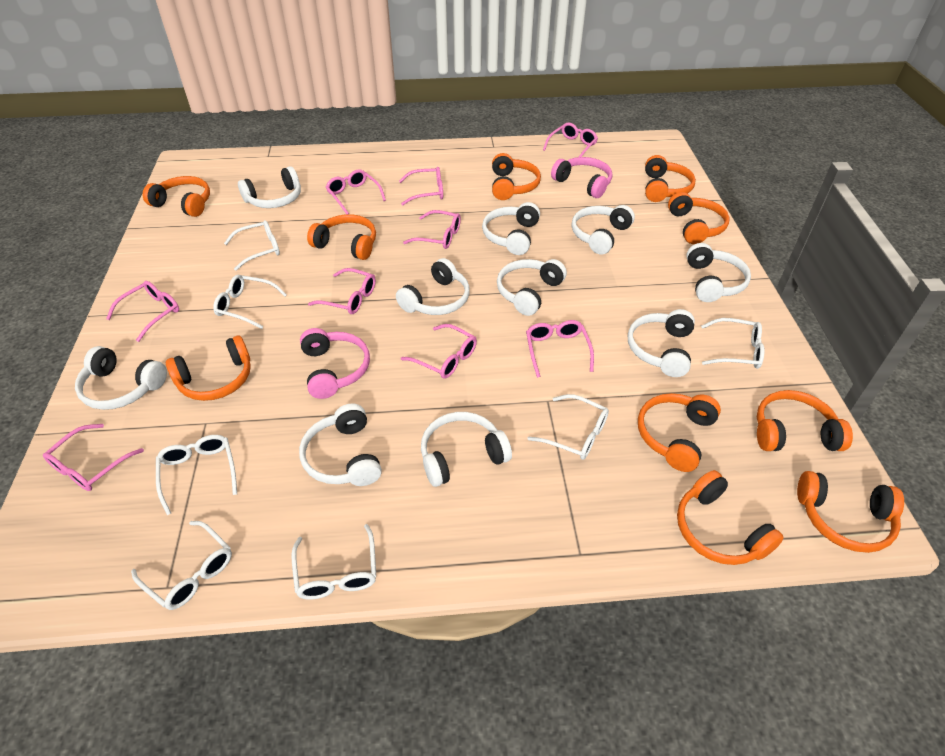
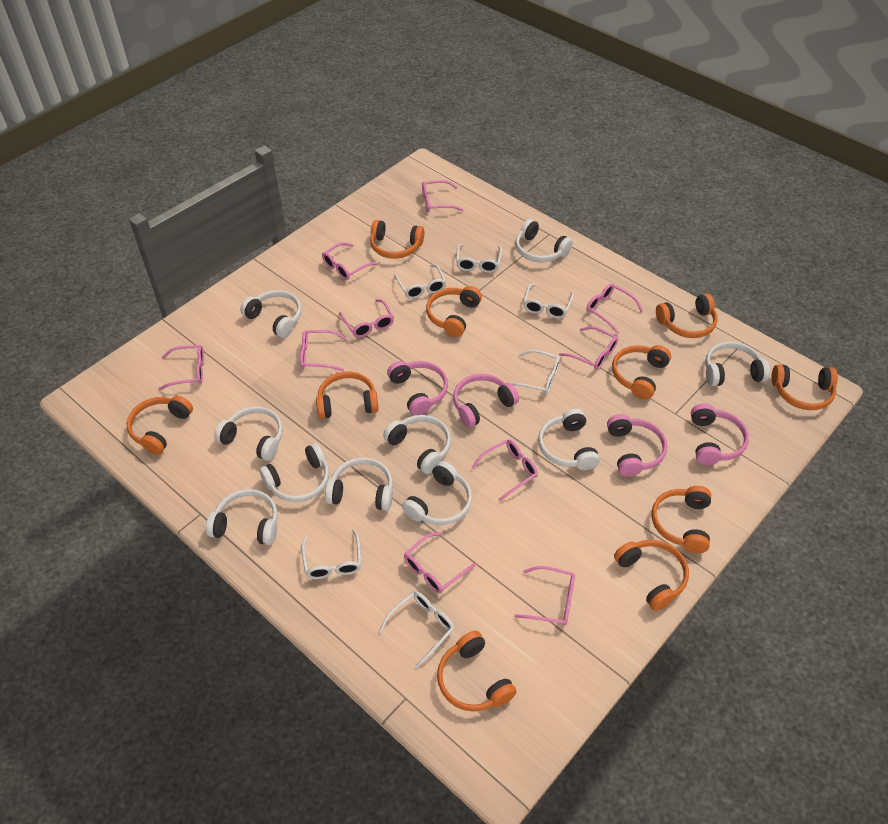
pink glasses: [43,424,144,491] [106,281,179,342] [308,268,376,314] [326,169,386,214] [399,167,443,205] [401,324,477,379] [403,210,461,249] [526,320,594,378] [543,123,598,157] = 9 -> [158,345,204,390] [300,330,347,371] [322,242,378,280] [339,299,394,337] [404,532,476,593] [422,180,464,212] [471,439,538,501] [514,566,575,625] [559,326,618,370] [586,283,643,334] = 10
pink headphones: [300,328,370,399] [551,157,612,198] = 2 -> [387,361,448,416] [453,374,519,428] [607,414,667,477] [691,404,749,465] = 4
white glasses: [131,521,232,610] [156,435,237,515] [213,275,287,329] [224,220,280,271] [292,524,376,600] [527,394,609,460] [701,318,764,369] = 7 -> [301,529,361,579] [379,591,455,668] [394,264,446,299] [456,244,502,273] [511,350,561,394] [523,284,574,318] = 6

